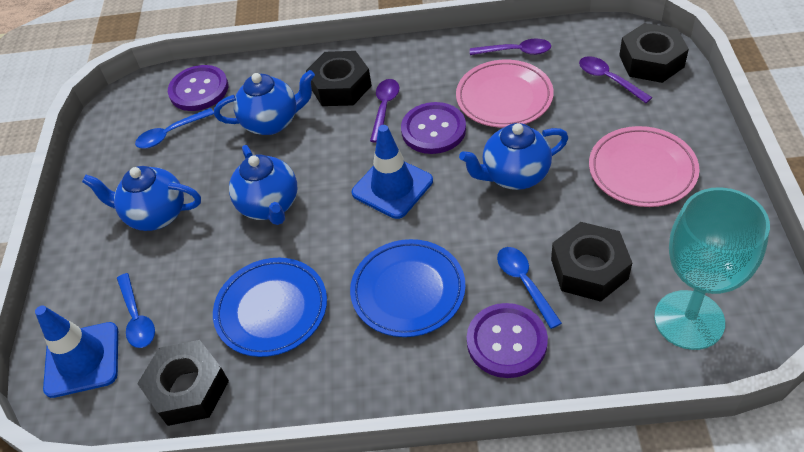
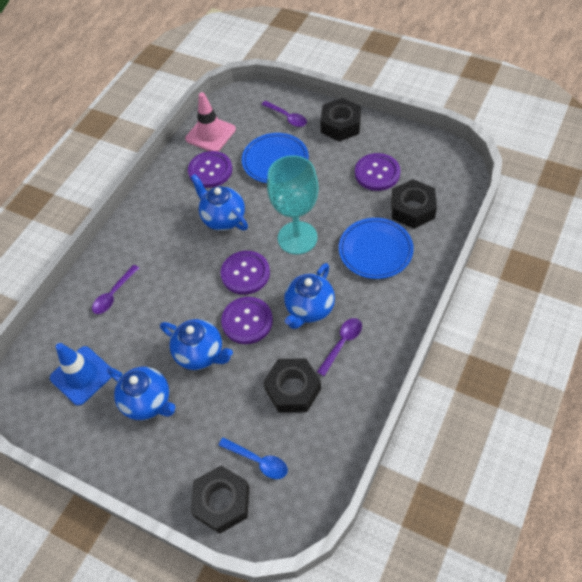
blue spoon: [117,273,155,348] [135,108,214,148] [497,247,562,329] = 3 -> [218,437,288,479] = 1
blue traffic cone: [35,305,118,398] [352,125,433,219] = 2 -> [50,343,112,406] = 1
pink plate: [456,60,554,128] [589,126,700,207] = 2 -> none = 0
pink traffic cone: none = 0 -> [185,92,236,152] = 1
purple button: [168,65,228,111] [401,102,466,154] [467,303,548,378] = 3 -> [188,151,232,188] [221,251,270,295] [221,297,273,344] [355,153,400,191] = 4

